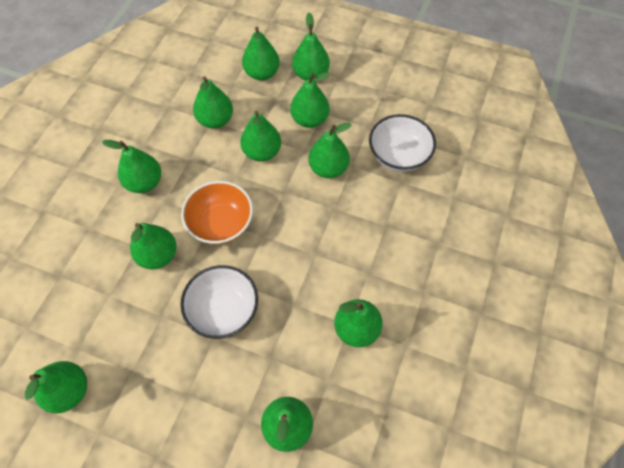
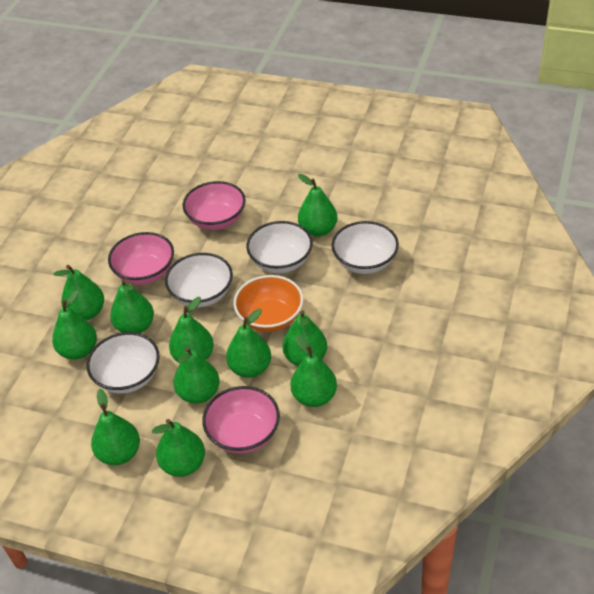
pink bowl: none = 0 -> [108,232,174,285] [183,181,246,230] [202,386,280,453] = 3
white bowl: [180,265,258,339] [369,114,436,172] = 2 -> [87,332,160,394] [165,253,233,307] [246,221,313,273] [332,221,399,274] = 4

